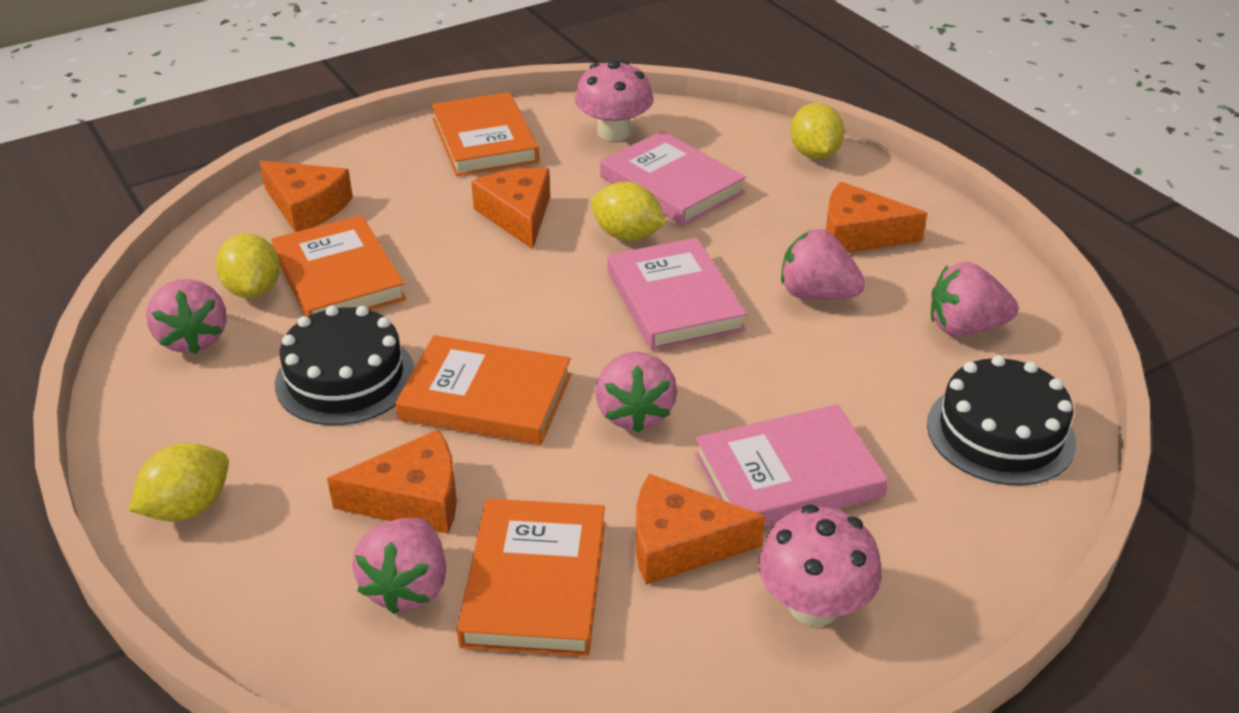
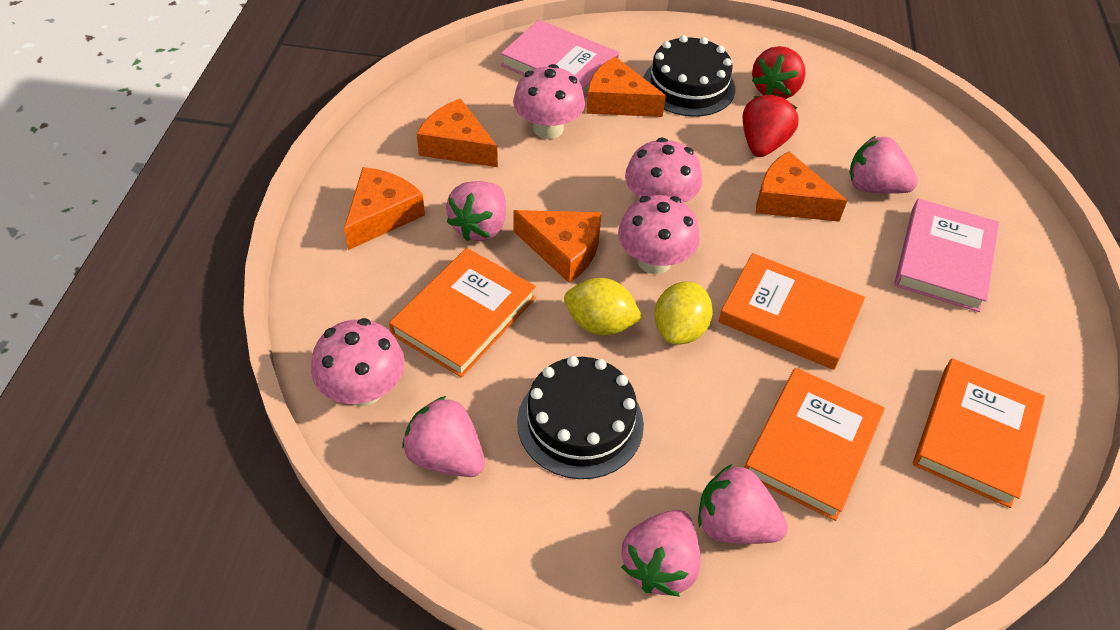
pink book: [600,131,746,226] [607,238,747,351] [695,404,888,527] = 3 -> [501,20,619,99] [894,198,999,312] = 2
pink mushroom: [575,60,653,141] [758,505,882,626] = 2 -> [311,318,405,406] [513,64,585,139] [618,195,699,274] [625,137,702,203] = 4
red strawberry: none = 0 -> [743,94,798,157] [752,46,806,99] = 2
yellow lemon: [128,443,229,521] [216,233,280,298] [591,182,666,241] [790,103,845,159] = 4 -> [564,278,643,335] [654,282,713,345] = 2

